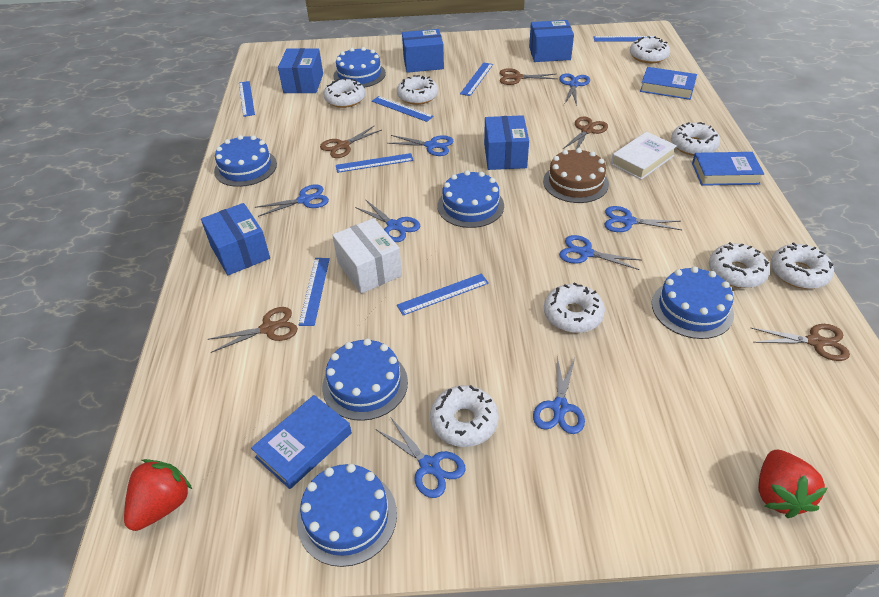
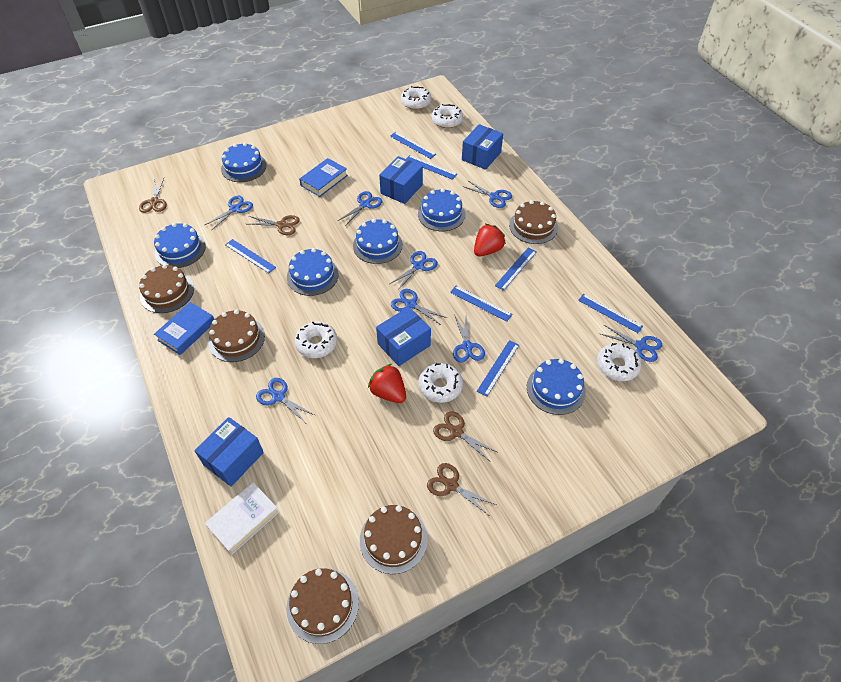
blue book: [251,395,352,489] [640,67,697,100] [692,152,764,186] = 3 -> [154,302,215,355] [299,158,348,197] = 2
blue box: [201,203,270,275] [278,48,323,93] [402,29,444,73] [484,115,529,170] [529,20,574,62] = 5 -> [194,417,264,486] [376,307,431,366] [379,156,423,204] [462,124,503,170] = 4
brown cake: [543,148,609,203] = 1 -> [139,264,194,313] [208,310,265,362] [286,568,359,644] [360,505,428,574] [509,200,558,244] = 5
brown scissors: [208,307,298,353] [320,126,382,158] [500,68,557,85] [563,117,608,149] [751,324,850,361] = 5 -> [139,178,167,213] [249,215,300,235] [427,463,497,515] [433,411,497,462] = 4
white box: [332,218,402,294] = 1 -> none = 0
white donut: [324,78,365,108] [397,75,438,105] [430,385,499,447] [544,283,605,333] [630,36,670,63] [671,122,720,156] [709,242,770,288] [771,242,834,289] = 8 -> [295,322,337,358] [401,86,432,110] [419,363,463,403] [432,104,463,128] [597,343,642,381] = 5

